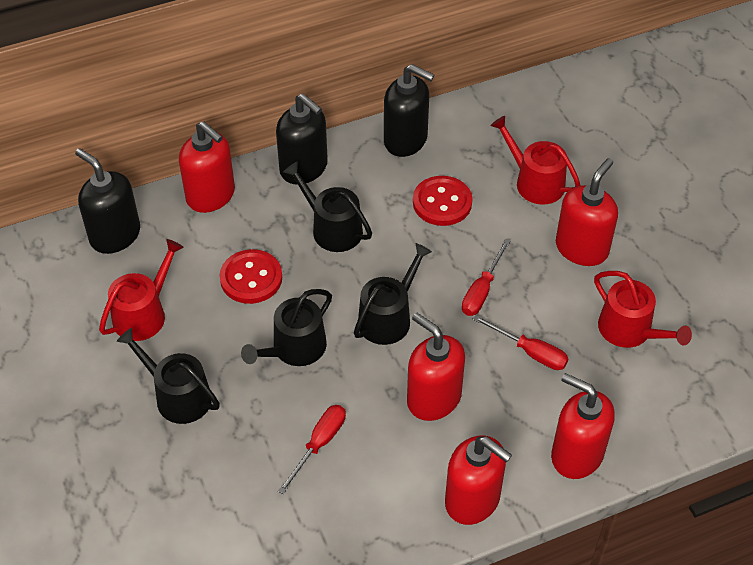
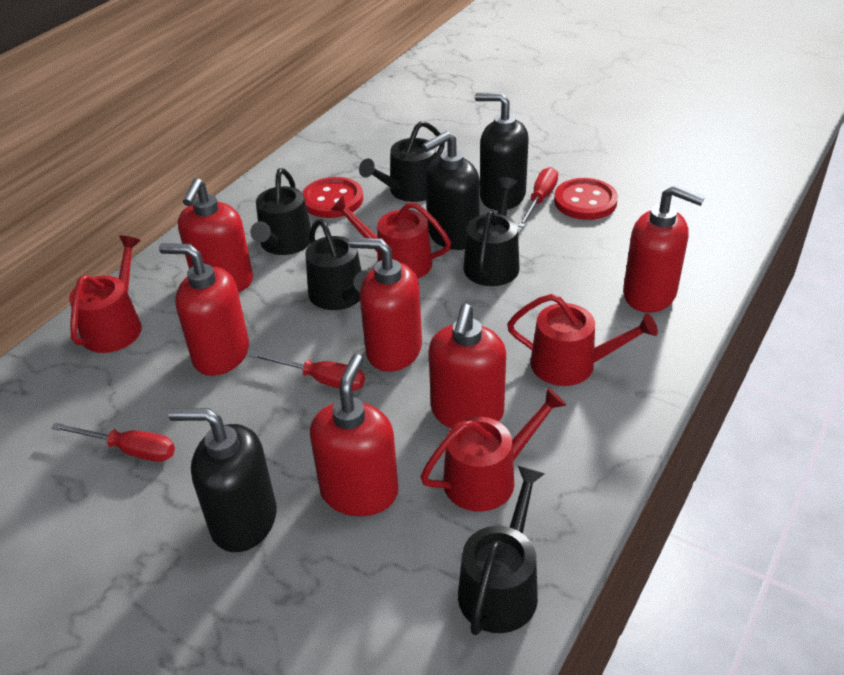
black watering can: [117,328,220,424] [241,289,332,366] [283,162,372,252] [354,243,432,345] = 4 -> [250,168,311,255] [305,219,369,310] [359,121,445,202] [458,466,545,635] [464,177,520,286] = 5
red soap dispenser: [179,121,235,213] [407,312,465,421] [445,436,512,525] [551,373,615,479] [556,158,618,266] = 5 -> [159,243,249,376] [178,178,253,292] [310,354,399,516] [349,238,422,372] [429,304,506,428] [623,185,705,313] = 6
red watering can: [99,239,184,341] [491,116,581,205] [594,271,692,348] = 3 -> [69,236,142,353] [331,195,451,279] [420,388,567,512] [507,294,658,386] = 4

